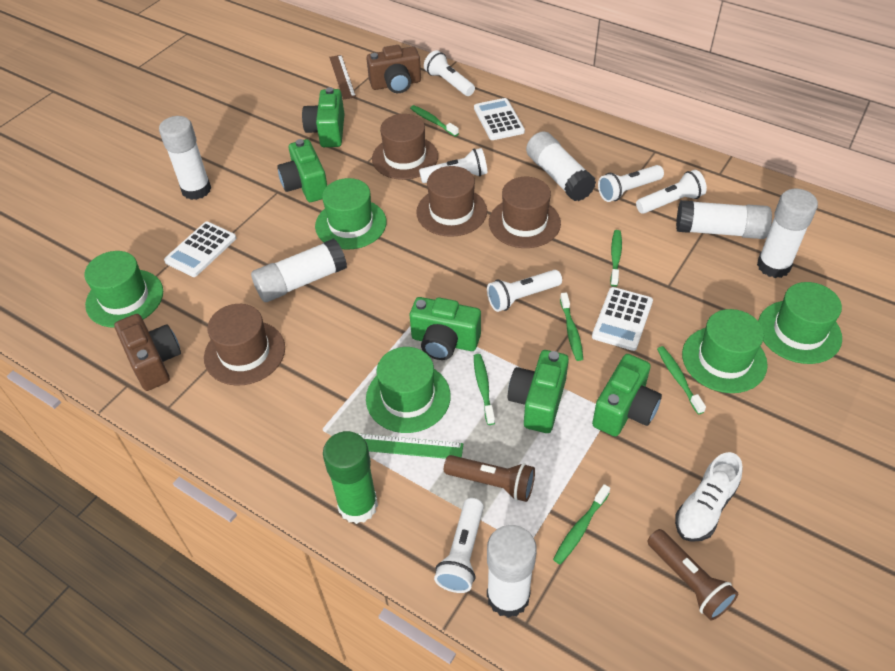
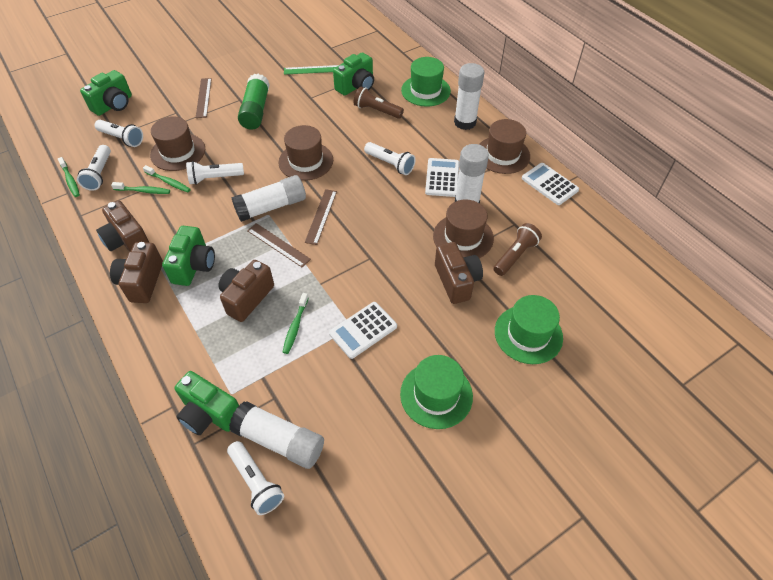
brown camera: [114,314,181,391] [366,45,421,93] = 2 -> [96,200,149,252] [110,242,163,303] [218,260,274,322] [435,242,483,304] = 4
brown ruler: [329,55,356,100] = 1 -> [196,78,212,118] [247,223,311,267] [305,189,337,245] = 3
green camera: [277,139,327,202] [302,87,344,147] [410,297,481,360] [508,350,569,433] [592,354,662,437] = 5 -> [80,70,132,116] [162,226,215,286] [174,371,239,435] [333,53,374,96] = 4
green hat: [84,251,163,328] [315,178,387,250] [366,347,451,433] [682,309,768,393] [758,282,842,364] = 5 -> [400,355,473,429] [401,57,451,107] [495,295,563,364] = 3
green toothbrush: [410,105,459,136] [474,354,495,425] [553,484,610,564] [560,293,583,361] [610,230,622,287] [657,346,706,414] = 6 -> [58,157,80,197] [111,182,170,194] [143,165,191,192] [283,293,308,354] = 4
white flashlight: [419,148,487,183] [424,50,475,96] [434,498,484,593] [487,270,562,312] [598,165,664,202] [636,170,707,214] = 6 -> [77,145,111,191] [95,120,143,147] [186,161,244,185] [227,441,284,515] [364,142,415,175] = 5
white glue stick: [159,116,211,200] [251,238,347,302] [487,525,537,618] [526,131,596,201] [676,200,772,239] [757,189,818,278] = 6 -> [229,401,324,469] [231,175,306,222] [454,63,484,130] [455,144,489,203] = 4
white shoe: [675,452,742,542] = 1 -> none = 0

